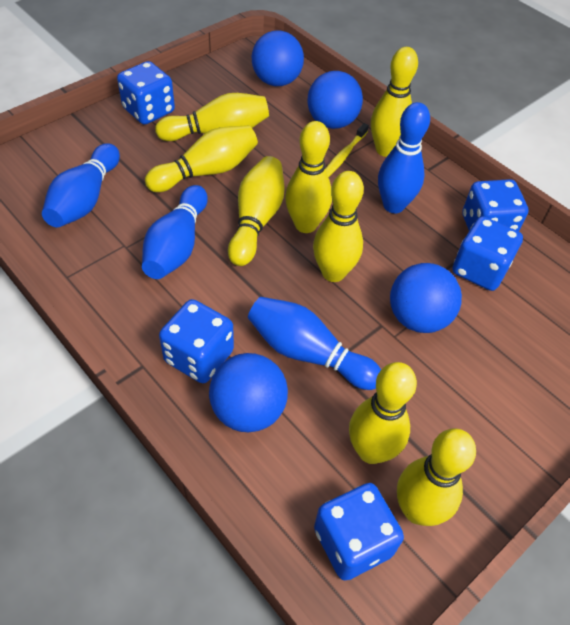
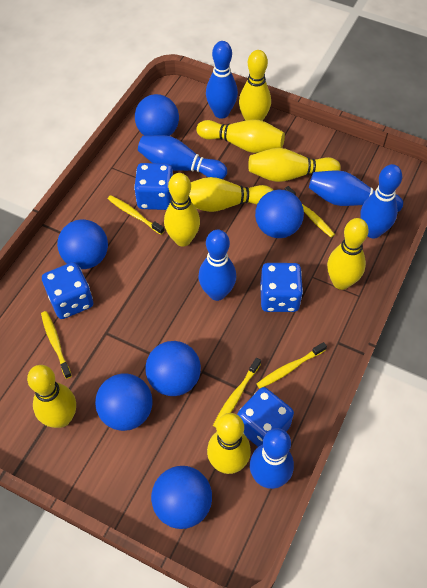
blue ball: [209,353,288,432] [252,30,304,86] [307,71,363,129] [390,263,462,333] = 4 -> [57,219,108,269] [95,374,153,431] [135,94,179,136] [145,341,201,396] [151,466,212,529] [255,189,304,238] = 6
blue bowling pin: [42,143,120,228] [142,185,208,279] [248,297,381,390] [378,102,430,213] = 4 -> [138,135,227,179] [199,230,236,301] [206,41,238,119] [250,428,294,489] [309,170,403,212] [360,164,402,239] = 6
blue dice: [117,61,175,125] [159,299,234,383] [314,483,404,580] [453,216,523,291] [462,179,528,231] = 5 -> [42,262,93,319] [134,163,173,210] [237,387,294,447] [260,263,303,312] = 4
yellow toothbrush: [326,123,369,177] = 1 -> [41,311,72,379] [108,195,164,235] [213,358,261,428] [257,342,327,389] [284,186,335,238] = 5

